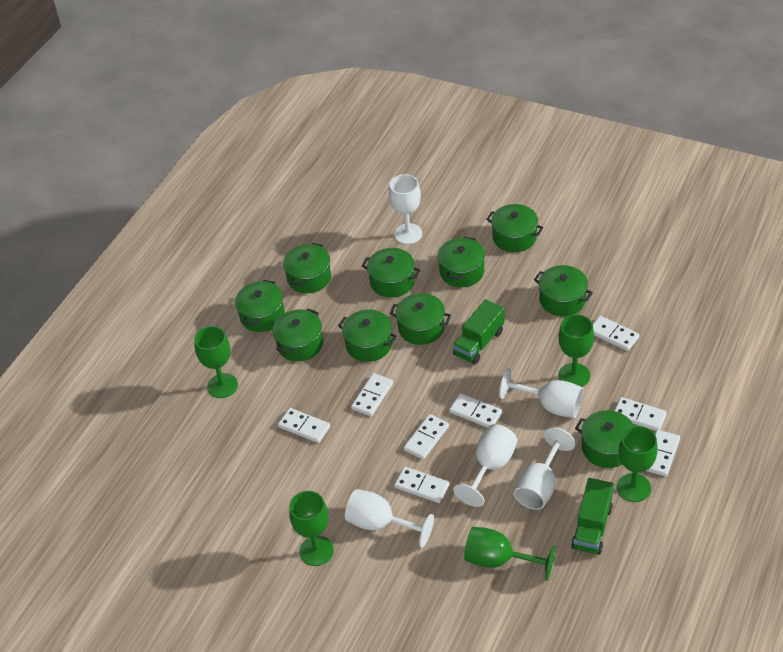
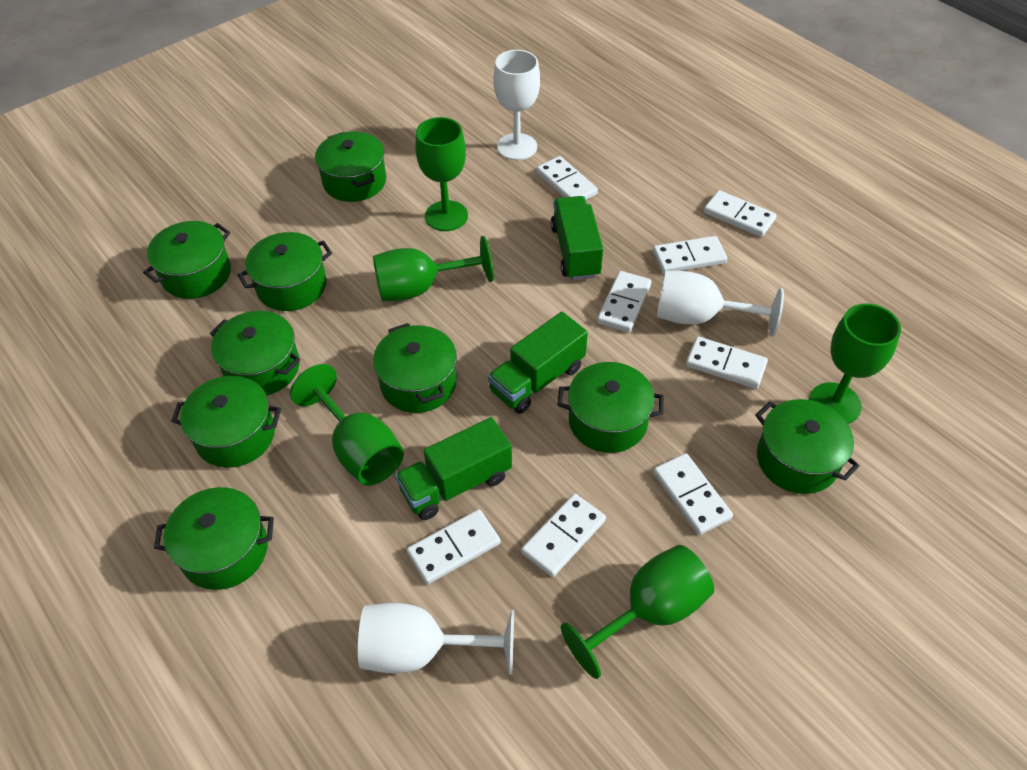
green pot: [235,280,285,332] [273,308,323,362] [283,243,331,293] [338,309,397,362] [362,248,420,297] [390,293,451,345] [437,236,485,287] [486,204,543,252] [534,265,593,316] [575,410,634,468] = 10 -> [143,221,231,299] [154,487,274,590] [171,376,281,468] [210,311,300,395] [238,232,332,311] [315,132,386,202] [373,323,457,413] [558,362,664,453] [755,399,860,494] = 9
green truck: [452,299,504,365] [571,478,613,555] = 2 -> [395,417,512,520] [488,312,588,414] [551,196,603,280] = 3
white goblet: [345,489,434,548] [389,174,422,244] [453,424,517,507] [499,368,583,418] [514,427,575,510] = 5 -> [358,603,514,675] [493,50,540,160] [657,271,784,337] = 3

